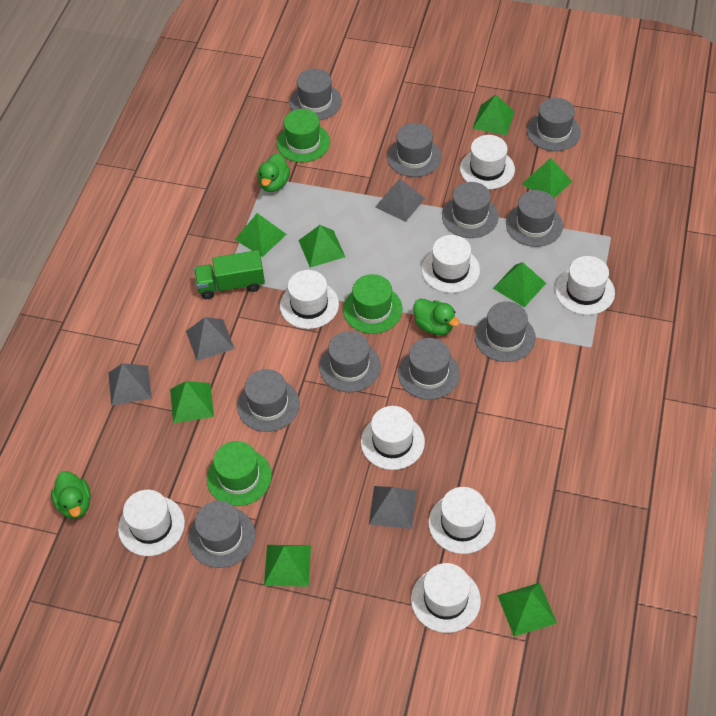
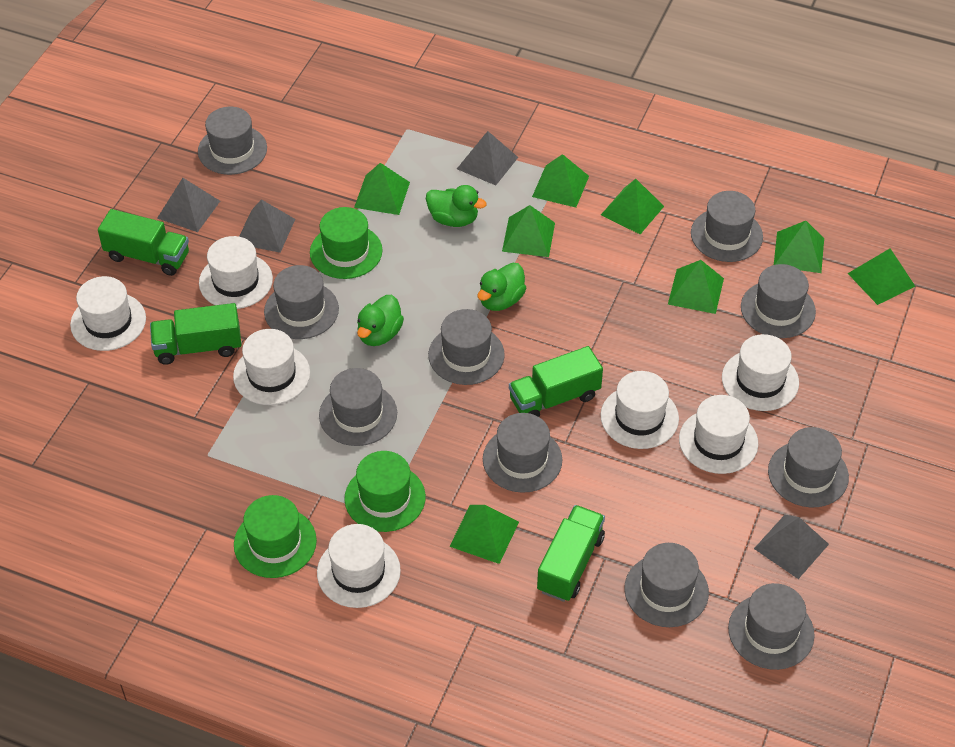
green truck: [194,250,265,299] = 1 -> [98,209,189,276] [150,303,241,365] [509,346,603,417] [537,505,605,602] = 4
white hat: [118,490,185,556] [280,270,339,329] [361,406,425,470] [411,563,481,633] [422,235,480,293] [428,487,496,554] [460,135,515,190] [555,256,615,315] = 8 -> [70,276,146,351] [199,236,273,309] [233,329,310,405] [317,524,401,608] [600,371,679,449] [679,395,758,474] [722,334,799,411] = 7

